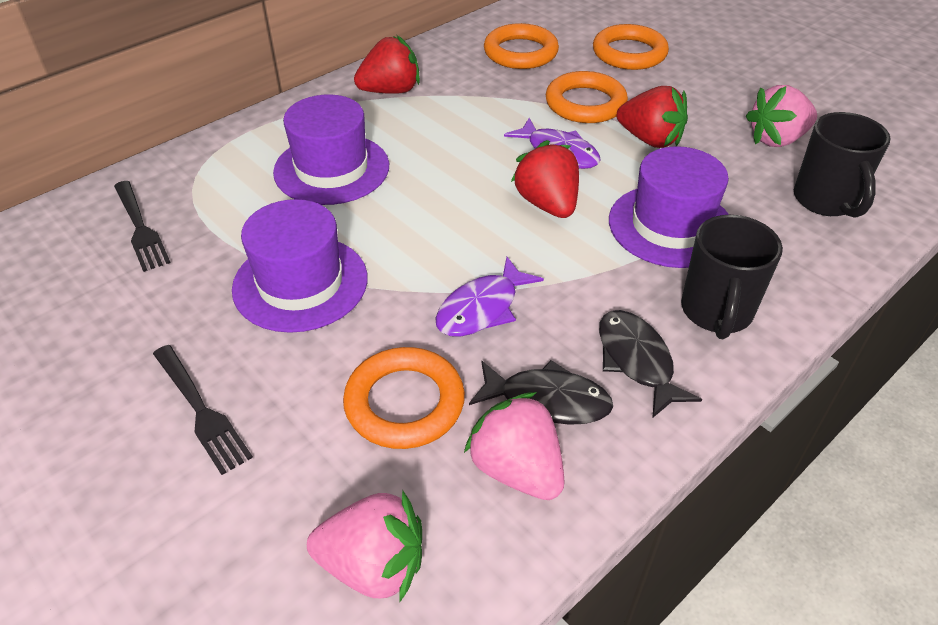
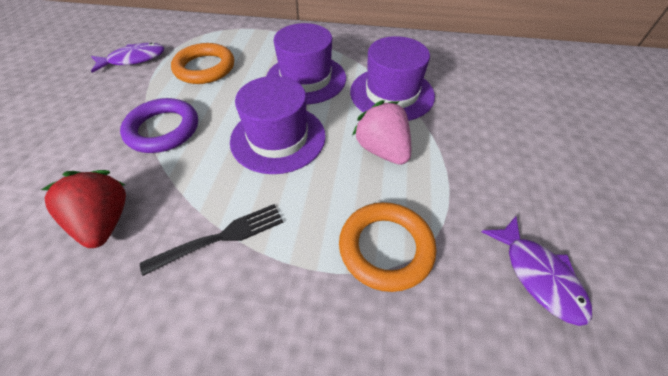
black fish: [469,360,613,425] [599,310,702,418] = 2 -> none = 0
black fork: [114,181,171,272] [153,345,253,475] = 2 -> [140,204,284,276] = 1
black mug: [681,215,783,339] [794,112,891,218] = 2 -> none = 0
orange ring: [343,347,465,449] [484,23,559,69] [546,71,628,123] [593,24,669,70] = 4 -> [171,43,234,84] [339,202,436,292] = 2
pink strawberry: [307,489,422,602] [464,392,564,500] [746,85,817,147] = 3 -> [352,100,411,165] = 1
purple ring: none = 0 -> [120,98,198,153] = 1
red strawberry: [354,35,420,94] [511,140,579,218] [617,86,688,148] = 3 -> [41,170,126,248] = 1

